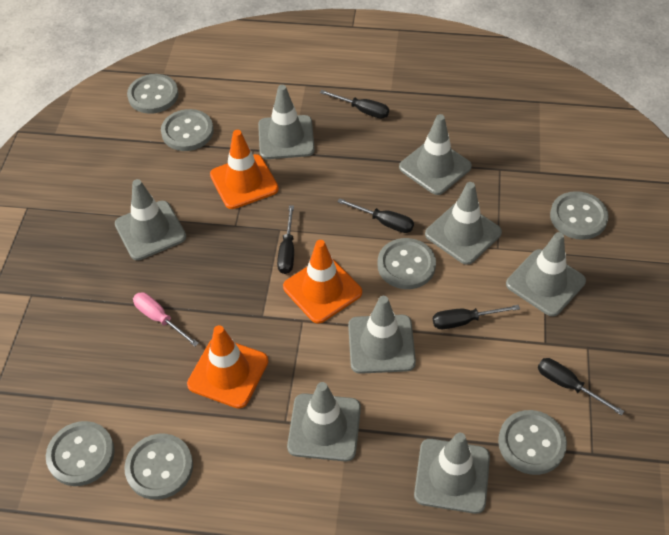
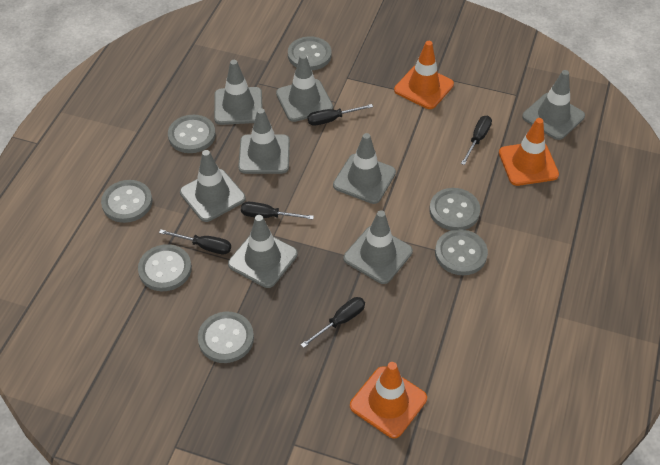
pink screwdriver: [133,292,199,347] = 1 -> none = 0

